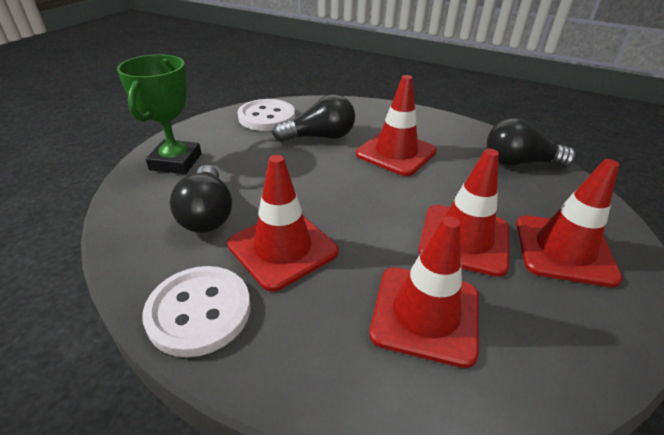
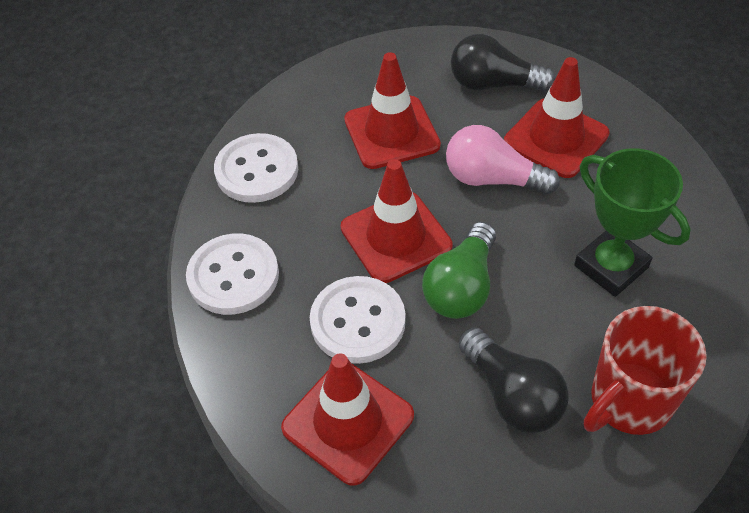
black light bulb: [170,165,232,233] [273,94,355,142] [487,118,576,167] = 3 -> [451,34,555,92] [459,327,569,433] = 2
green light bulb: none = 0 -> [422,222,496,319] = 1
pink light bulb: none = 0 -> [446,125,560,195] = 1
red mug: none = 0 -> [584,306,707,435] = 1
red traffic cone: [227,155,339,292] [356,75,437,176] [369,216,479,368] [418,149,509,277] [516,159,622,287] = 5 -> [281,353,414,486] [341,159,453,283] [344,52,441,169] [504,57,610,178] = 4
white button: [142,266,251,357] [238,99,295,131] = 2 -> [186,233,279,315] [214,133,298,203] [310,276,406,364] = 3

